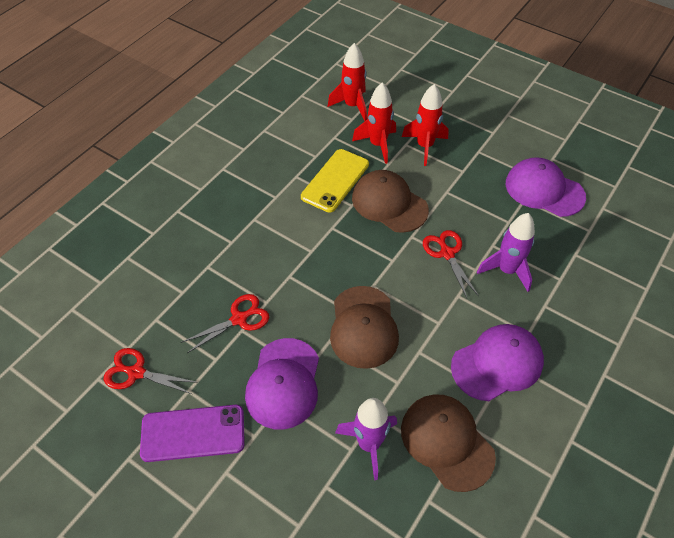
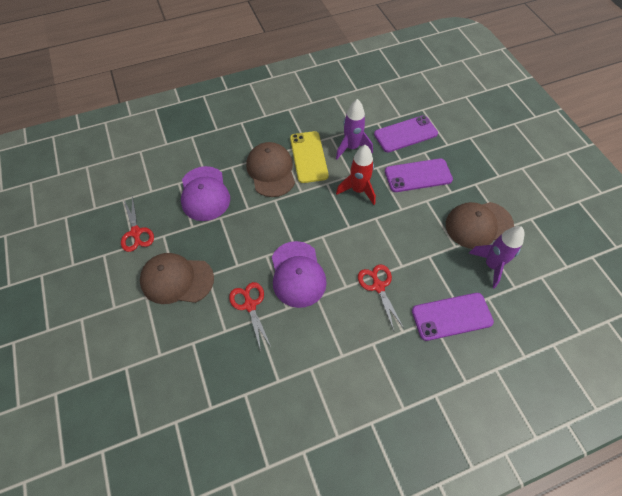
purple cap: [245,338,319,430] [451,324,544,401] [506,157,586,217] = 3 -> [181,166,230,221] [272,241,327,308] = 2
purple phone: [140,405,245,462] = 1 -> [374,115,438,152] [385,158,453,192] [412,293,494,341] = 3
red rocket: [328,43,367,121] [352,82,396,164] [402,84,449,166] = 3 -> [336,144,376,205] = 1

